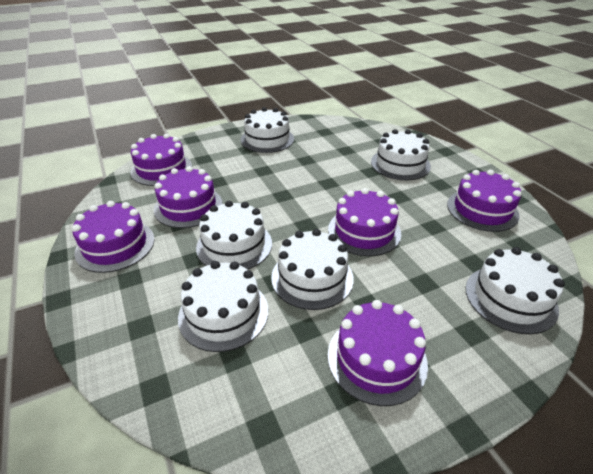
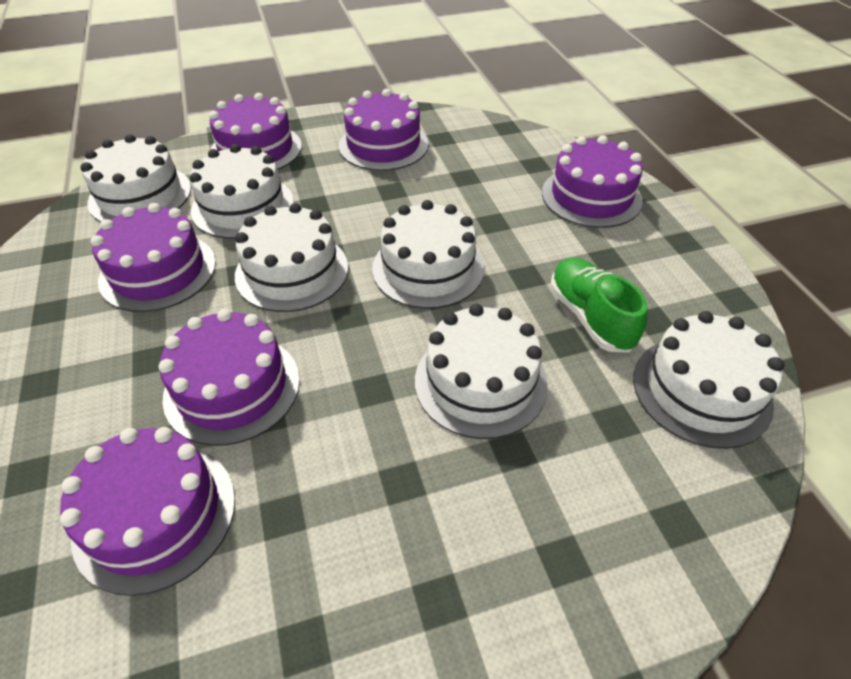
green shoe: none = 0 -> [550,258,647,353] = 1

